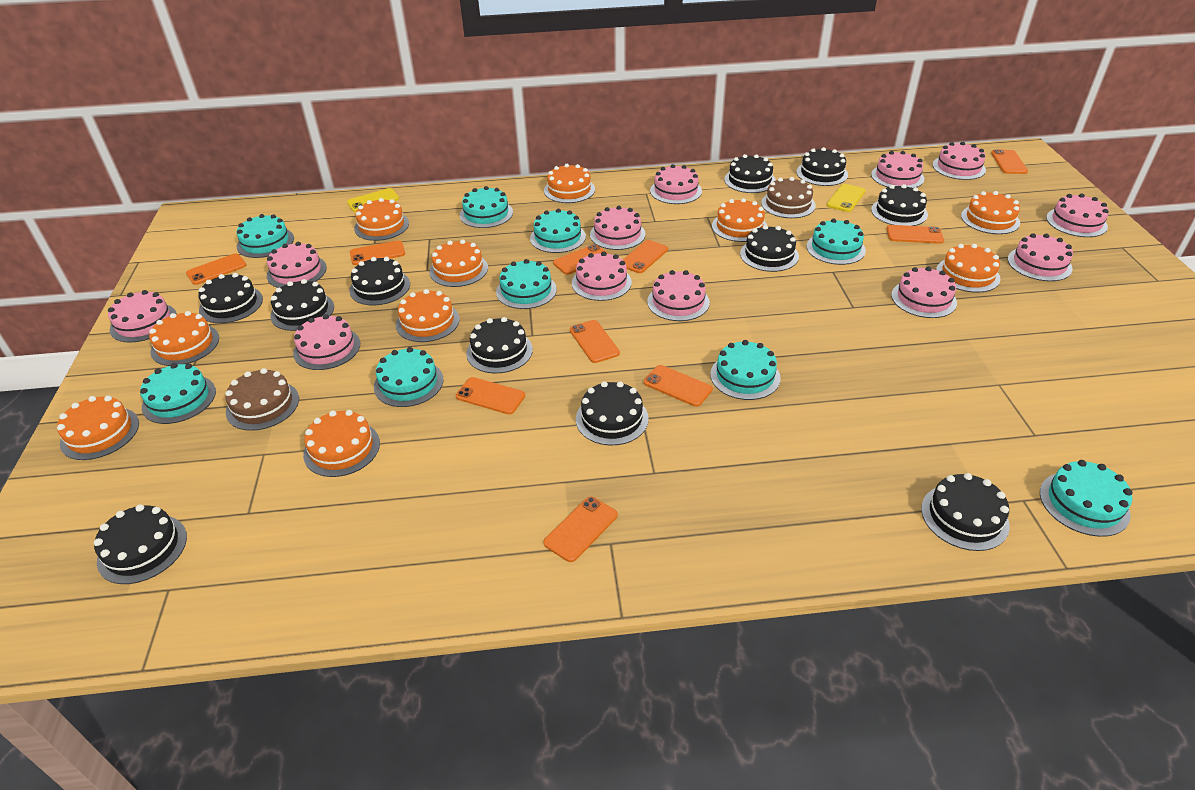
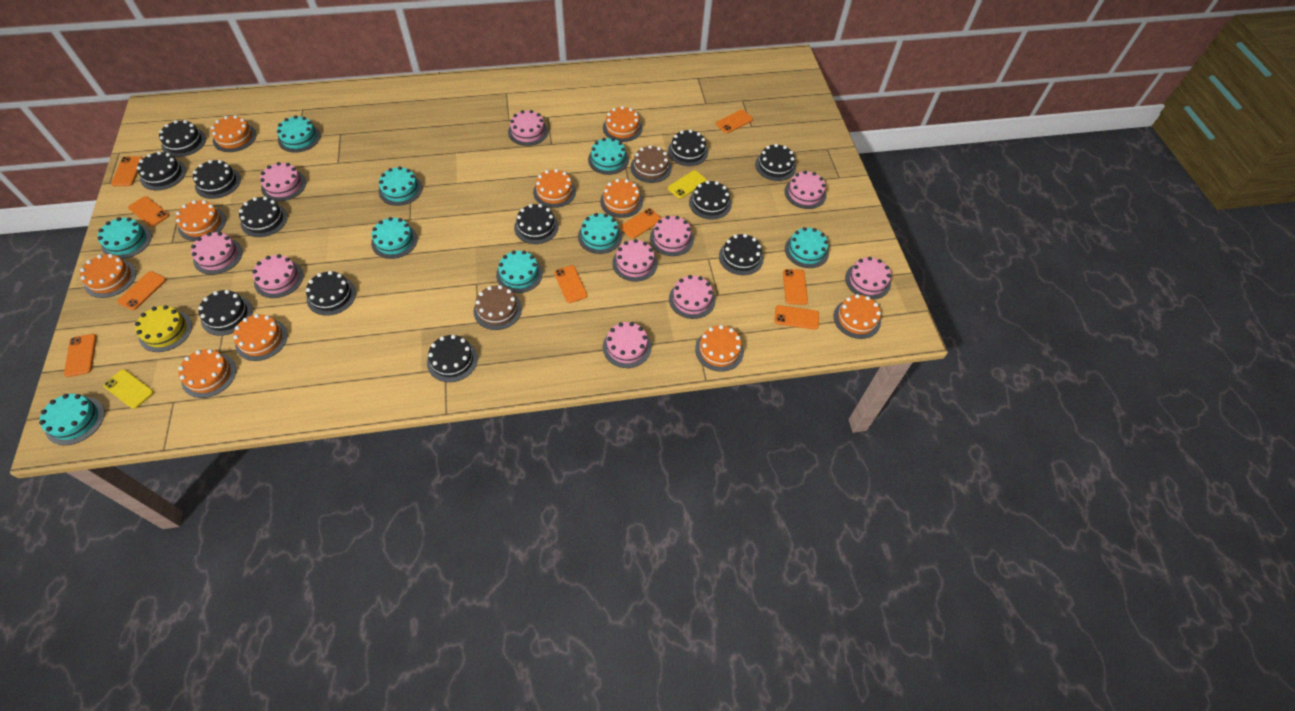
black cake: [94,504,187,584] [198,273,263,323] [270,279,334,331] [349,257,410,305] [466,317,533,373] [576,381,649,445] [724,154,776,193] [740,225,799,272] [796,147,848,186] [871,184,928,226] [921,473,1010,551] = 11 -> [137,151,186,190] [159,120,206,157] [193,160,241,199] [198,290,253,336] [239,196,288,237] [306,271,356,316] [427,335,478,382] [514,204,559,244] [668,129,708,166] [689,180,732,220] [719,234,764,275] [755,144,796,181] = 12
orange phone: [186,253,246,285] [350,240,405,265] [456,377,525,414] [543,496,618,562] [553,244,609,275] [570,320,620,363] [623,240,668,273] [644,365,713,407] [887,225,944,244] [991,149,1028,174] = 10 -> [64,334,97,377] [111,156,143,186] [117,271,166,310] [128,196,170,227] [554,265,587,303] [620,208,662,239] [716,110,753,134] [774,305,819,330] [783,269,808,305] = 9
pink cake: [108,290,177,343] [267,242,327,288] [293,314,360,370] [572,252,632,301] [590,206,646,250] [647,270,710,321] [650,164,702,204] [871,151,924,188] [891,267,957,318] [933,142,986,180] [1008,233,1073,281] [1046,194,1109,237] = 12 -> [191,232,243,275] [252,254,304,298] [260,162,306,201] [508,110,548,146] [603,322,651,368] [612,239,658,282] [650,216,694,256] [669,275,716,319] [784,171,826,209] [845,257,891,299] = 10
yellow cake: none = 0 -> [135,305,192,352] = 1

